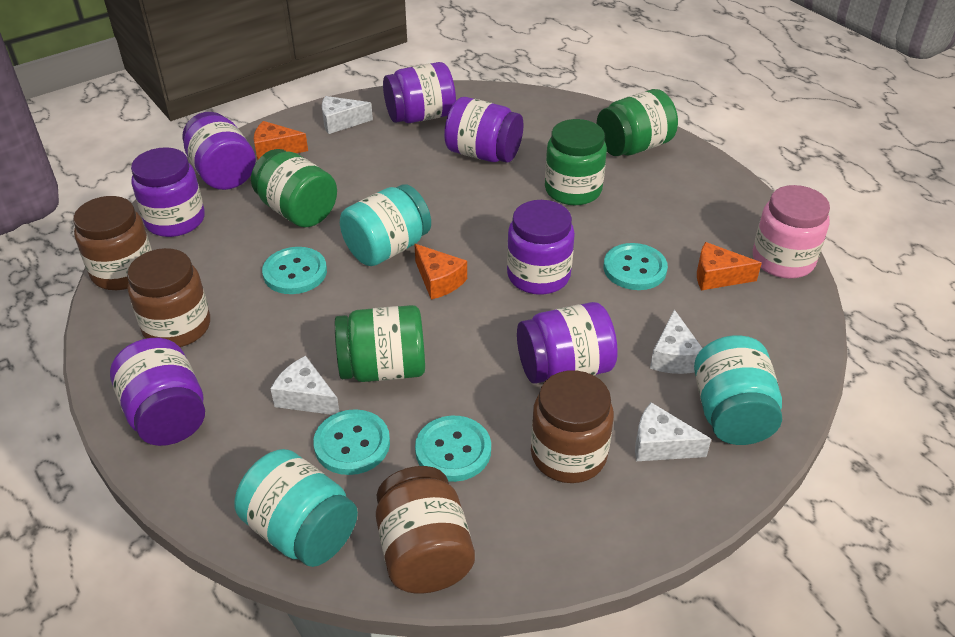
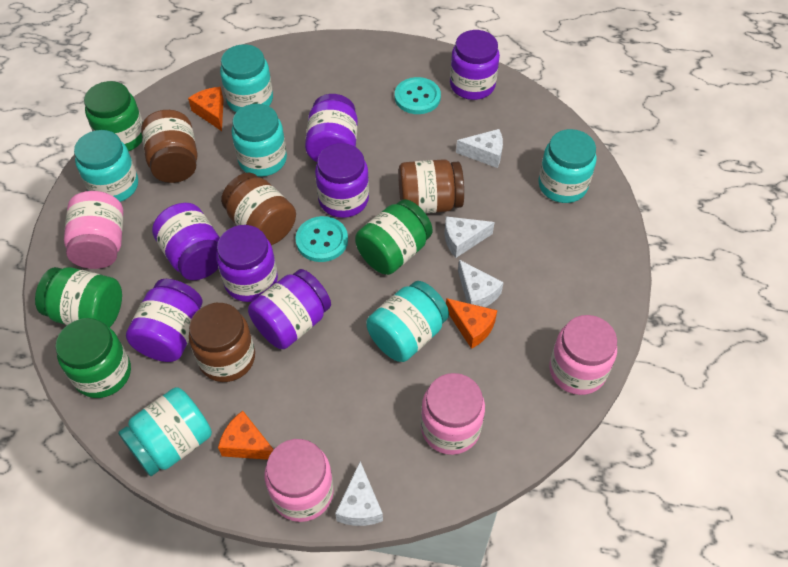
pink jar: [753,185,830,279] = 1 -> [64,191,123,269] [265,439,334,522] [421,373,485,455] [549,315,617,395] = 4
turquoise button: [262,247,327,294] [313,409,390,475] [415,416,491,482] [604,243,668,290] = 4 -> [295,216,348,262] [395,77,441,114] = 2
turquoise jar: [234,449,358,567] [340,185,431,266] [694,336,782,445] = 3 -> [74,130,138,202] [118,387,212,476] [220,44,273,112] [232,104,287,177] [366,281,449,362] [538,129,597,203] = 6

